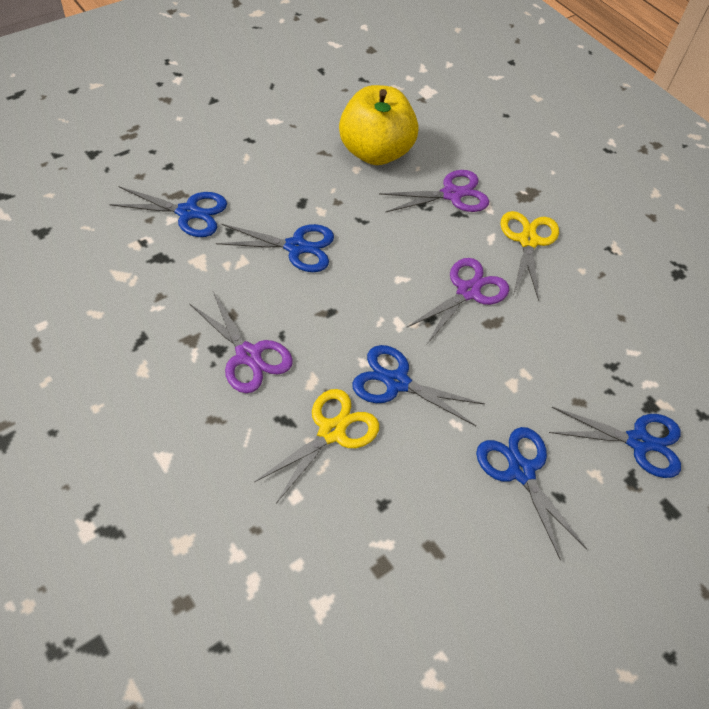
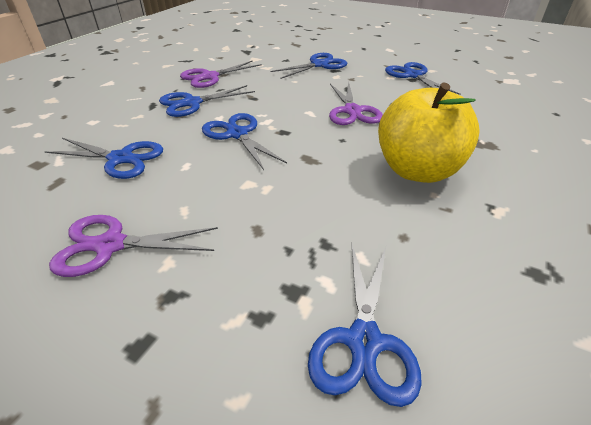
blue scissors: [109,186,227,237] [216,224,334,272] [352,345,485,426] [476,427,587,561] [549,407,681,478] = 5 -> [44,138,163,179] [159,85,255,117] [202,113,287,170] [270,53,347,79] [308,243,422,407] [385,62,461,95] = 6
yellow scissors: [254,389,379,504] [500,211,559,301] = 2 -> none = 0

